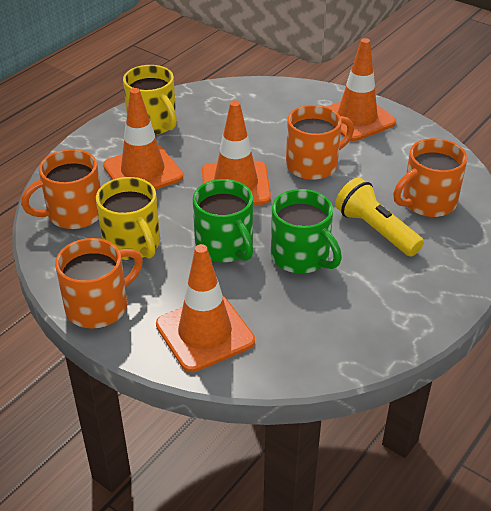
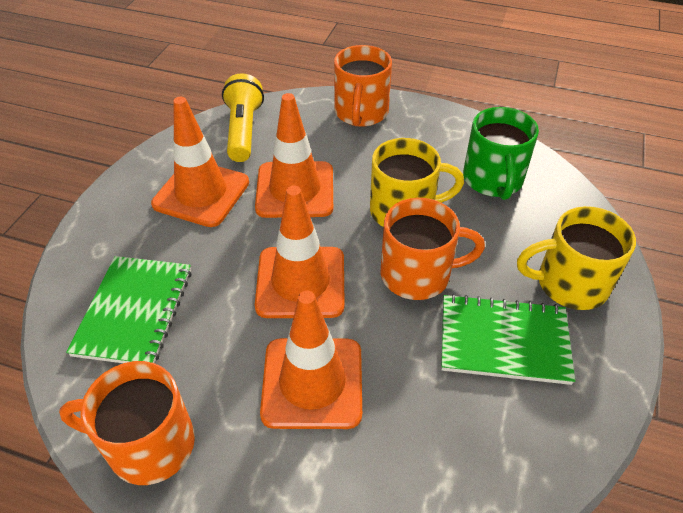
green mug: [193,179,253,263] [271,189,342,274] = 2 -> [463,107,539,200] = 1
green notebook: none = 0 -> [66,256,191,363] [441,294,575,385] = 2
orange mug: [21,149,101,229] [55,238,143,328] [286,105,354,180] [393,138,467,217] = 4 -> [59,361,195,485] [334,45,392,126] [381,198,485,300] = 3

